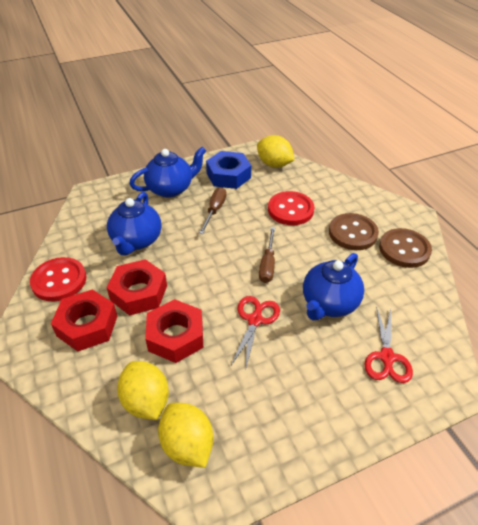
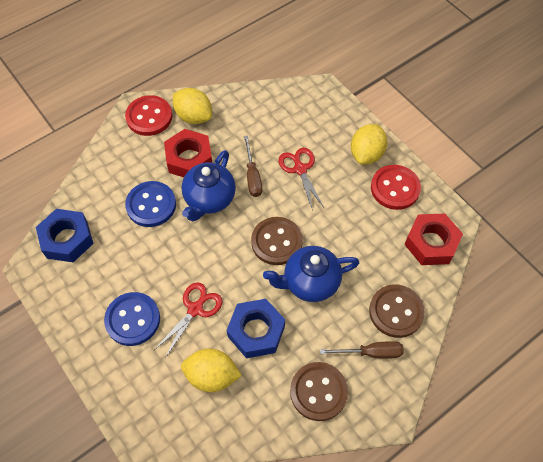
blue button: none = 0 -> [104,292,160,346] [125,181,176,227] = 2
blue nut: [206,151,251,189] = 1 -> [36,209,94,262] [227,299,285,358] = 2
blue teapot: [107,192,161,256] [129,147,206,198] [303,253,364,320] = 3 -> [181,150,236,221] [263,246,359,302] = 2
brown button: [329,213,379,250] [379,228,432,268] = 2 -> [251,217,303,265] [290,362,348,421] [369,284,425,338] = 3
red nut: [51,290,117,352] [106,259,167,316] [145,299,203,363] = 3 -> [164,129,212,177] [404,213,463,265] = 2

